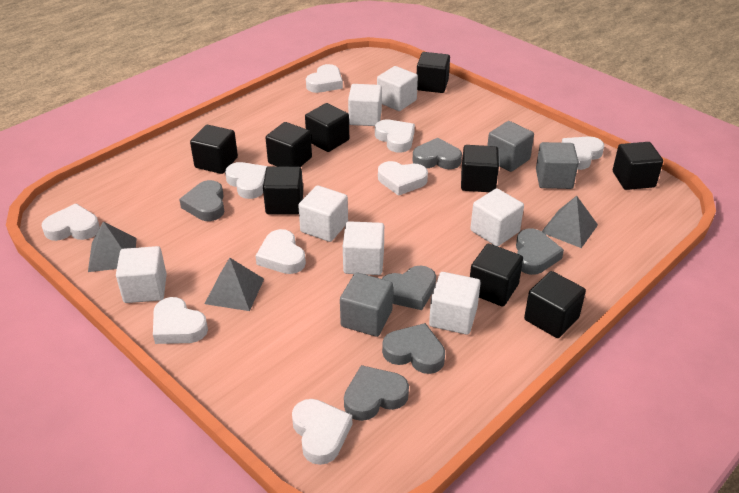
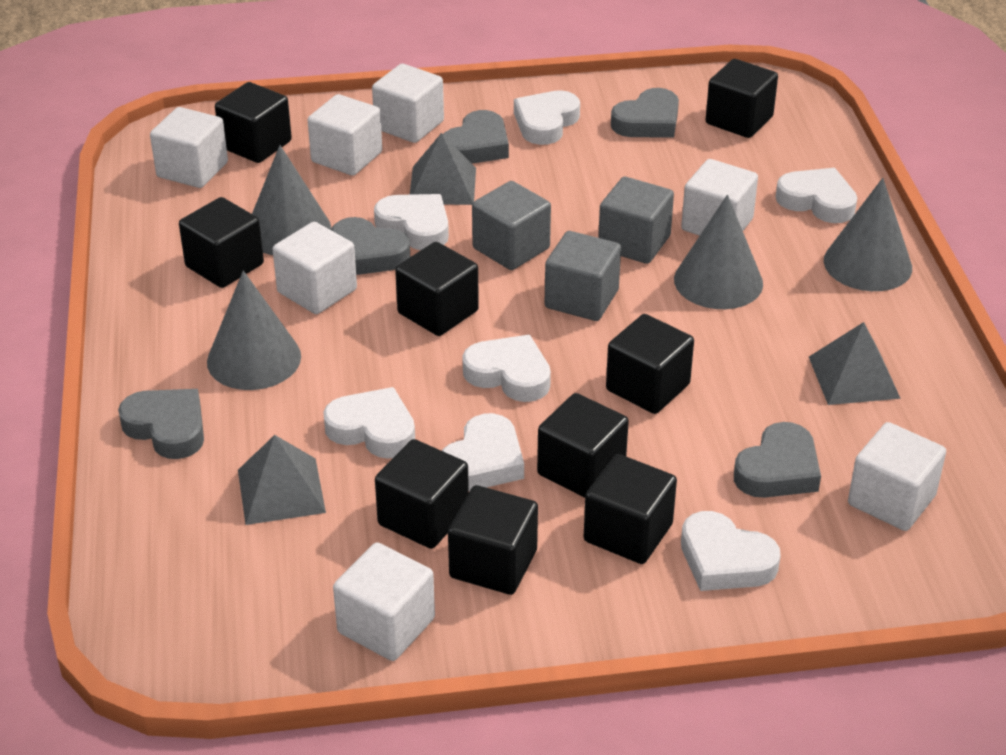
grey cone: none = 0 -> [207,271,301,390] [252,145,331,255] [674,195,763,309] [824,178,912,291] = 4
grey heart: [179,180,224,221] [344,365,409,421] [382,265,436,310] [382,323,445,374] [413,138,462,169] [516,228,564,275] = 6 -> [118,389,204,459] [331,217,410,275] [443,110,509,164] [611,88,679,138] [734,422,821,498] = 5
white heart: [42,203,100,241] [153,297,208,344] [225,162,268,199] [256,229,306,274] [292,399,352,465] [306,64,343,93] [375,119,415,153] [378,161,428,196] [562,136,604,170] = 9 -> [323,387,415,459] [374,194,449,250] [442,413,524,491] [462,335,551,402] [514,90,580,145] [681,511,781,591] [776,168,857,223] = 7

